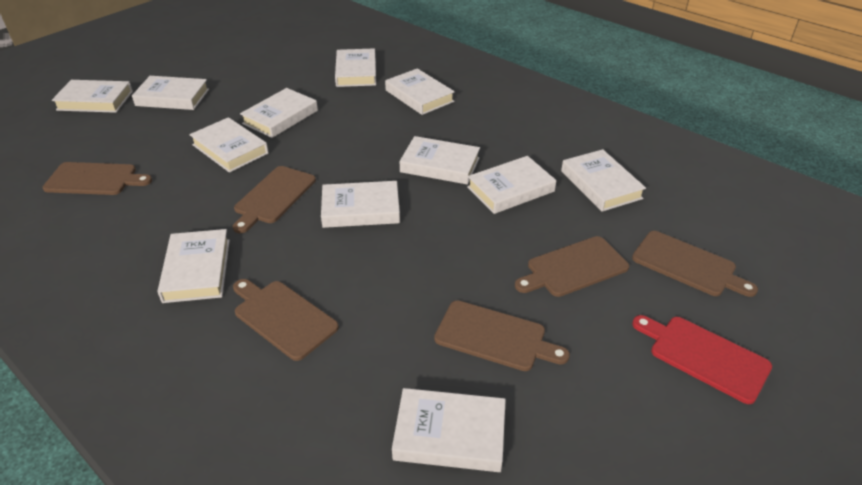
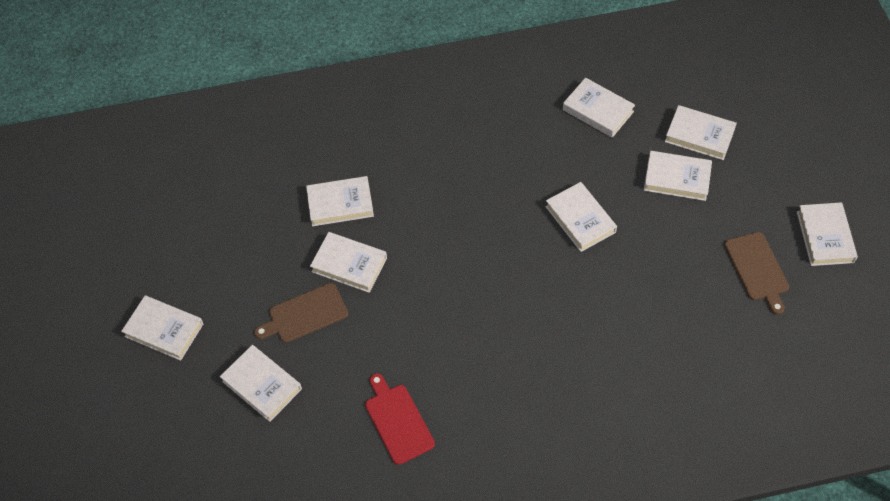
brown cutting board: [43,162,152,195] [233,166,316,233] [233,279,339,361] [434,300,570,371] [515,236,629,297] [632,231,758,297] = 6 -> [254,283,348,343] [724,232,789,315] = 2
white book: [52,80,133,113] [132,76,209,110] [157,229,230,303] [189,117,269,173] [240,88,318,138] [321,181,400,228] [335,48,376,87] [385,68,455,115] [392,388,506,472] [399,136,480,185] [467,156,556,214] [561,149,646,212] = 12 -> [121,295,203,361] [220,345,302,422] [306,176,374,226] [310,232,387,293] [545,182,617,252] [563,78,635,138] [644,151,712,201] [665,105,737,160] [797,202,858,266] = 9

